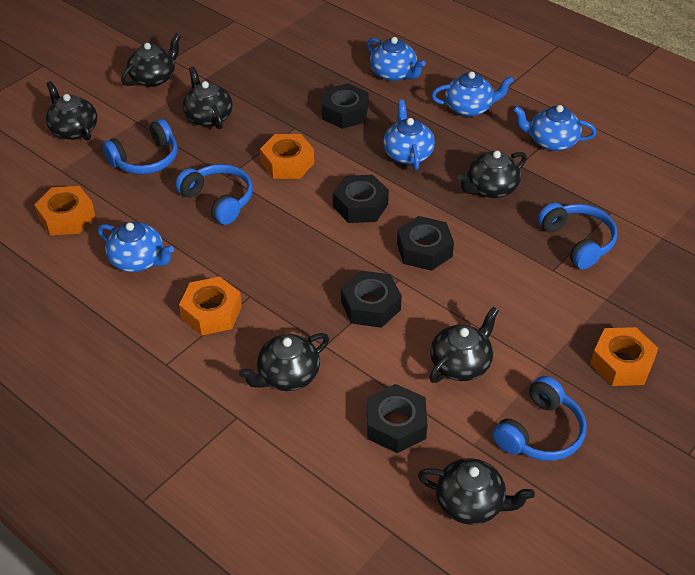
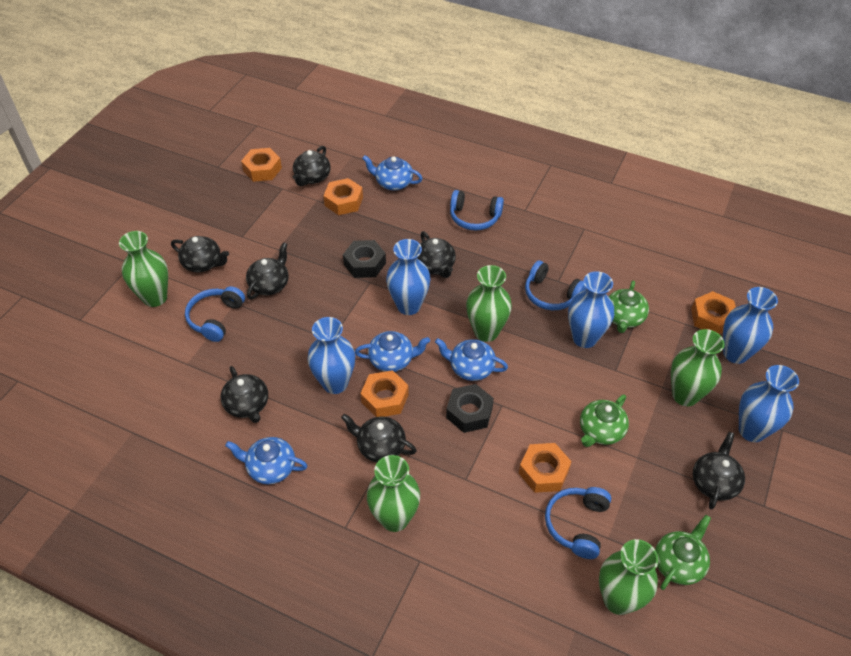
black nut: [321,83,369,129] [333,175,389,223] [341,270,402,328] [367,384,427,453] [397,216,454,271] = 5 -> [343,240,386,278] [446,384,494,433] = 2
blue teapot: [98,222,174,272] [367,37,426,81] [383,100,435,170] [431,71,514,117] [513,105,597,151] = 5 -> [225,437,308,484] [355,331,430,372] [362,155,423,190] [435,338,508,381] = 4
blue vase: none = 0 -> [308,317,355,394] [386,239,430,315] [568,271,614,348] [723,287,778,364] [739,365,799,442] = 5
green teapot: none = 0 -> [580,395,629,447] [609,280,649,333] [655,515,711,590] = 3
green vase: none = 0 -> [119,231,168,307] [367,455,420,532] [466,265,512,342] [599,539,658,615] [671,329,725,406] = 5
orange nut: [35,186,95,235] [179,276,242,335] [260,134,314,179] [590,327,658,386] = 4 -> [241,148,282,182] [323,178,363,215] [360,370,409,417] [519,443,572,493] [691,291,736,334] = 5

